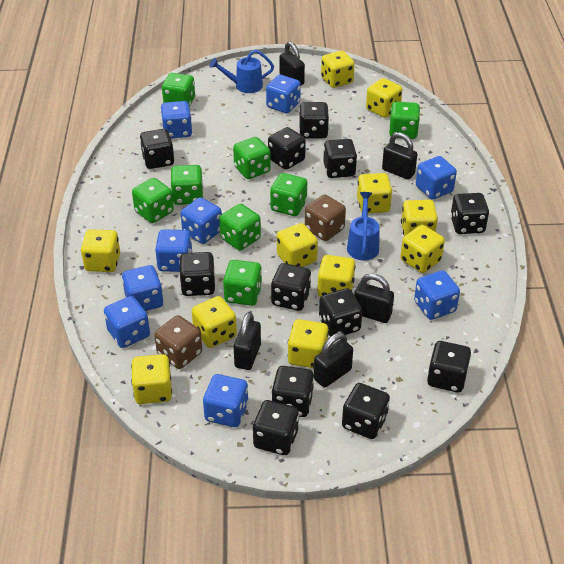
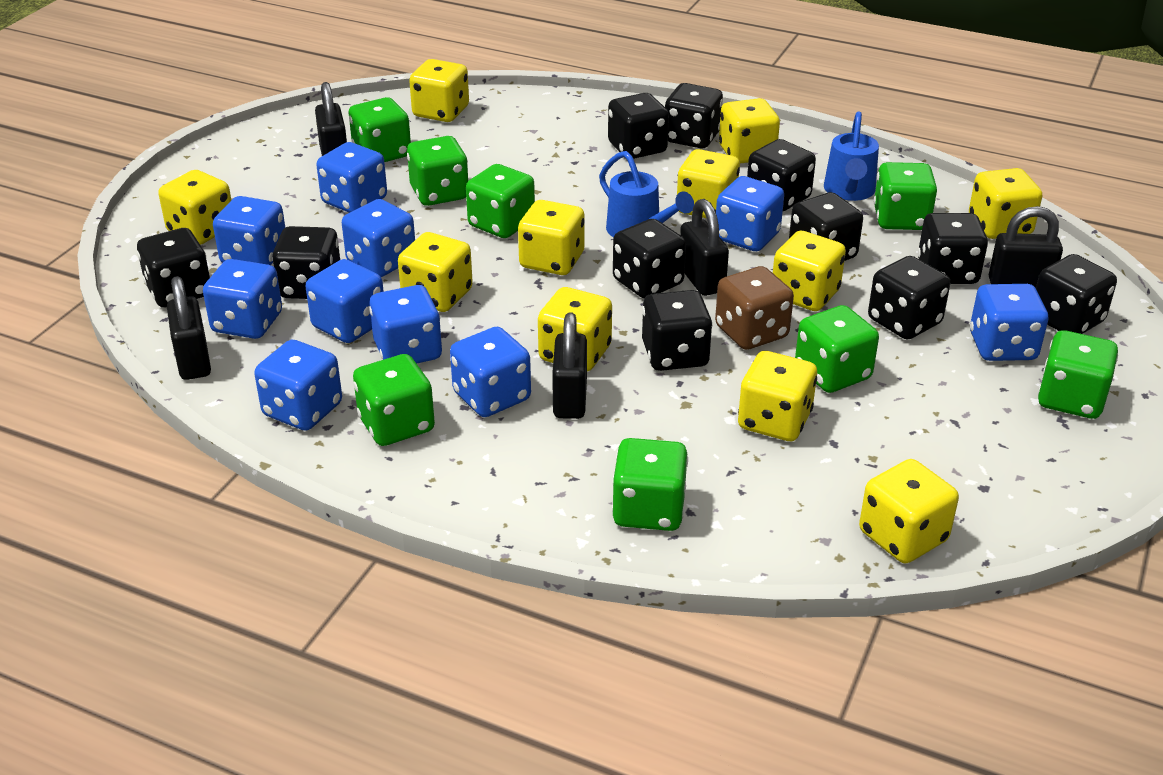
black dice: [140,129,174,169] [179,252,215,296] [253,400,299,455] [268,127,306,170] [271,263,311,311] [271,366,314,417] [299,102,329,139] [319,288,363,337] [323,139,357,178] [342,383,390,439] [427,341,471,392] [450,193,489,234] = 12 -> [137,228,210,308] [272,226,340,299] [608,93,669,159] [613,219,686,298] [642,290,712,371] [665,83,723,149] [747,139,816,211] [789,192,863,261] [868,256,950,340] [918,213,988,284] [1036,254,1117,334] = 11
blue dice: [104,296,150,348] [122,265,163,311] [155,229,193,272] [161,101,192,139] [181,197,222,244] [203,374,248,427] [266,74,301,113] [414,270,460,320] [416,156,457,200] = 9 -> [203,259,282,339] [213,196,285,265] [254,340,342,431] [305,259,384,343] [316,142,387,213] [342,199,415,277] [369,285,442,364] [450,327,531,417] [716,176,784,251] [970,284,1048,361] = 10
brown dice: [154,315,202,369] [305,194,346,241] = 2 -> [715,266,794,350] = 1

